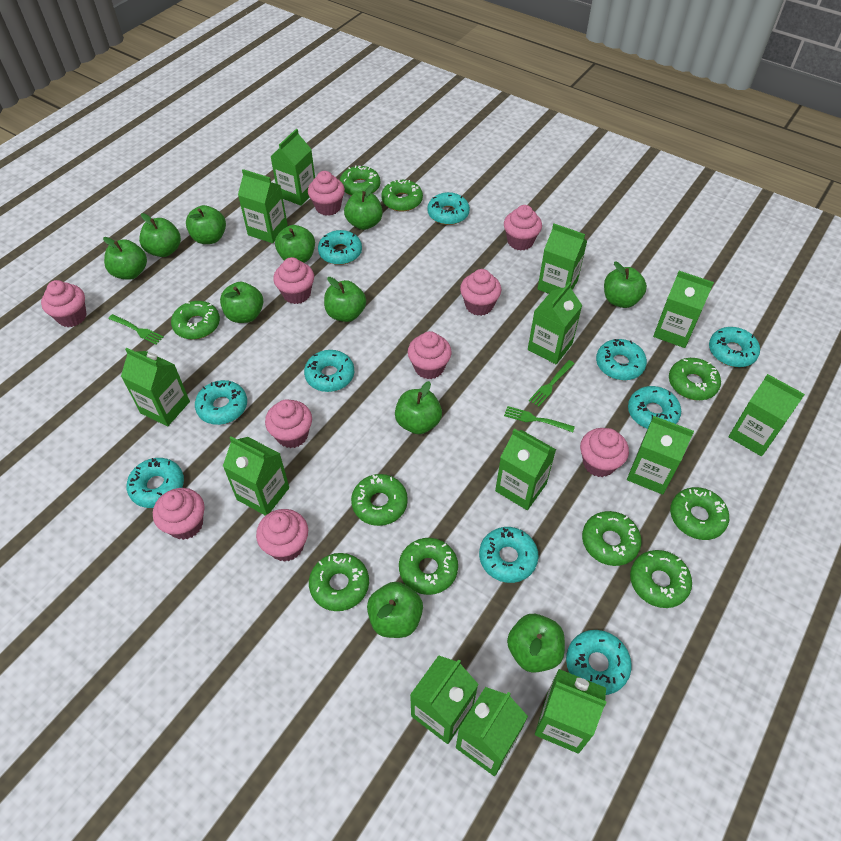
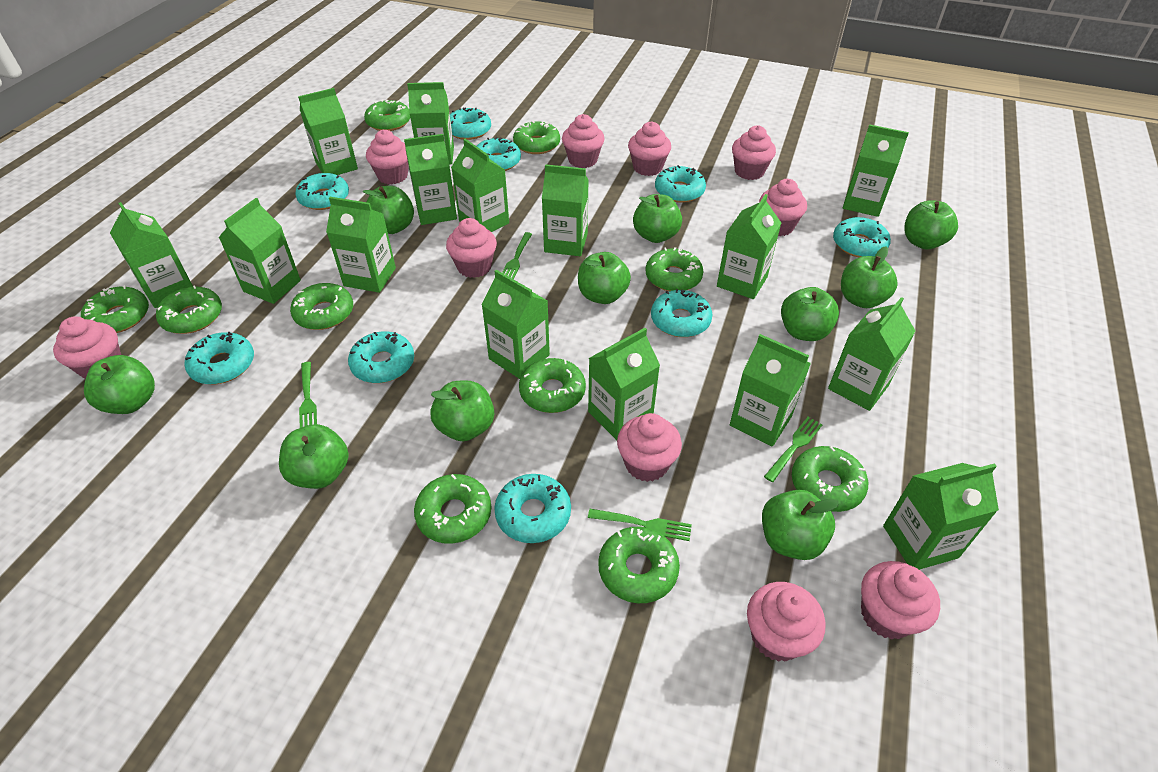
green apple: [103,237,147,280] [139,213,181,257] [186,205,226,244] [220,282,263,323] [275,225,315,263] [324,277,366,322] [344,184,383,230] [367,582,423,638] [395,381,442,434] [507,614,565,673] [604,262,647,308] = 11 -> [84,355,155,414] [279,424,349,489] [363,186,414,234] [430,380,494,441] [578,252,631,304] [633,194,682,243] [762,490,839,560] [781,287,839,341] [841,246,898,308] [904,200,958,249] = 10
green carton: [121,348,190,427] [223,437,289,516] [238,169,288,243] [270,129,315,206] [410,655,479,744] [456,687,528,776] [495,429,556,510] [528,282,582,364] [535,669,607,754] [537,223,587,294] [627,416,694,495] [653,271,714,348] [729,374,805,456] = 13 -> [110,202,193,308] [218,198,301,304] [298,88,358,175] [326,197,396,293] [404,134,457,225] [407,82,454,164] [451,139,509,232] [482,270,550,379] [542,164,589,256] [588,328,660,440] [717,194,781,299] [730,334,811,446] [828,297,915,411] [843,124,909,217] [883,463,999,570] = 15
green fork: [108,314,164,345] [504,406,575,432] [529,360,575,407] = 3 -> [299,362,317,428] [502,232,532,279] [588,509,692,541] [764,417,823,482] = 4
turquoise donut: [127,458,184,508] [195,380,247,425] [304,350,354,392] [318,230,362,265] [427,192,470,225] [479,527,538,583] [566,630,632,695] [596,339,647,380] [628,386,681,429] [709,327,760,367] = 10 -> [184,332,254,385] [295,173,349,210] [348,331,414,383] [450,108,491,140] [477,137,521,171] [494,474,571,543] [651,289,712,337] [655,165,706,203] [833,217,891,257] = 9

